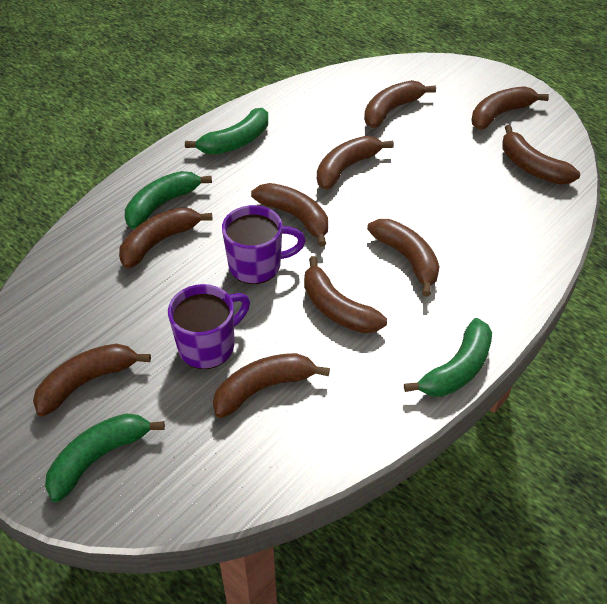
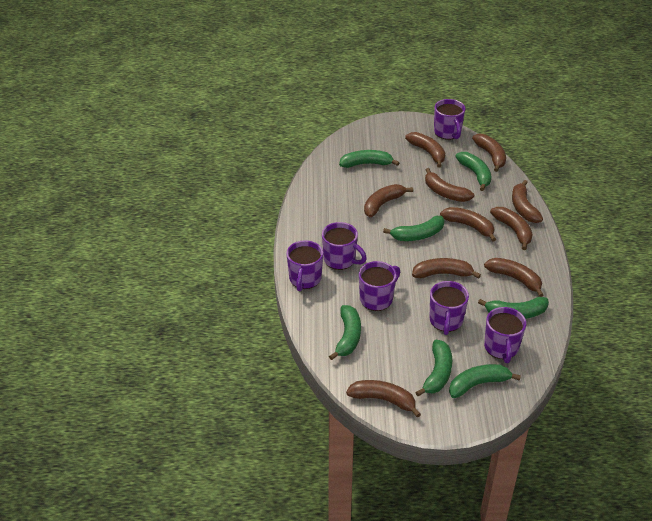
green banana: [45,413,165,502] [125,171,212,229] [185,108,268,155] [404,318,492,397] = 4 -> [329,305,361,360] [339,150,400,168] [383,216,445,241] [415,340,452,396] [449,364,521,398] [455,152,492,191] [478,297,549,319] = 7
purple mug: [168,284,250,369] [222,205,306,284] = 2 -> [286,240,323,291] [322,222,367,270] [359,261,400,311] [430,281,469,335] [434,99,465,140] [484,307,526,363] = 6

